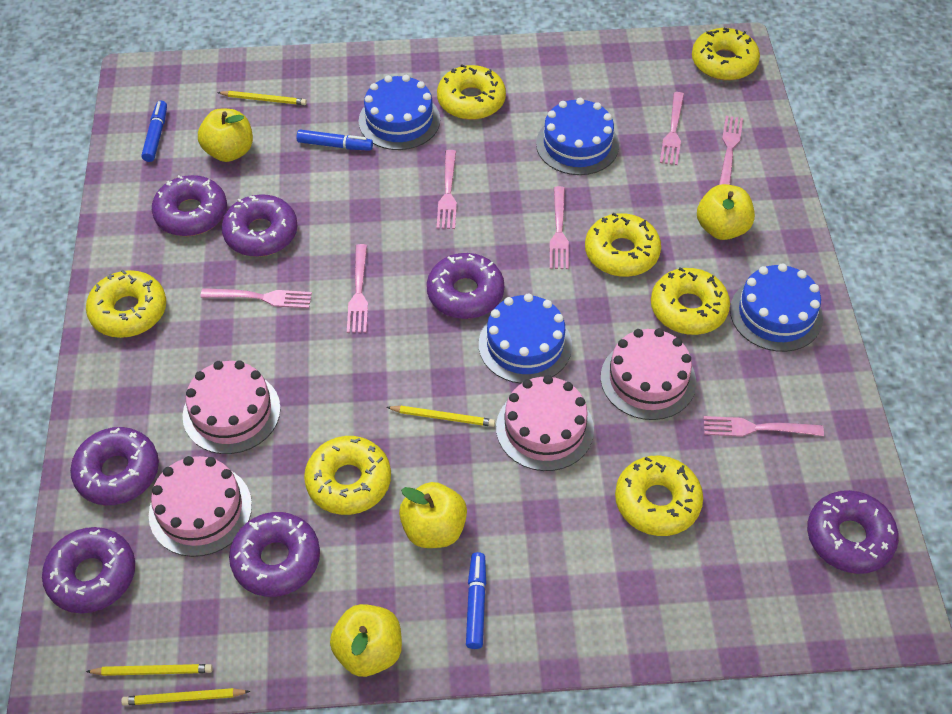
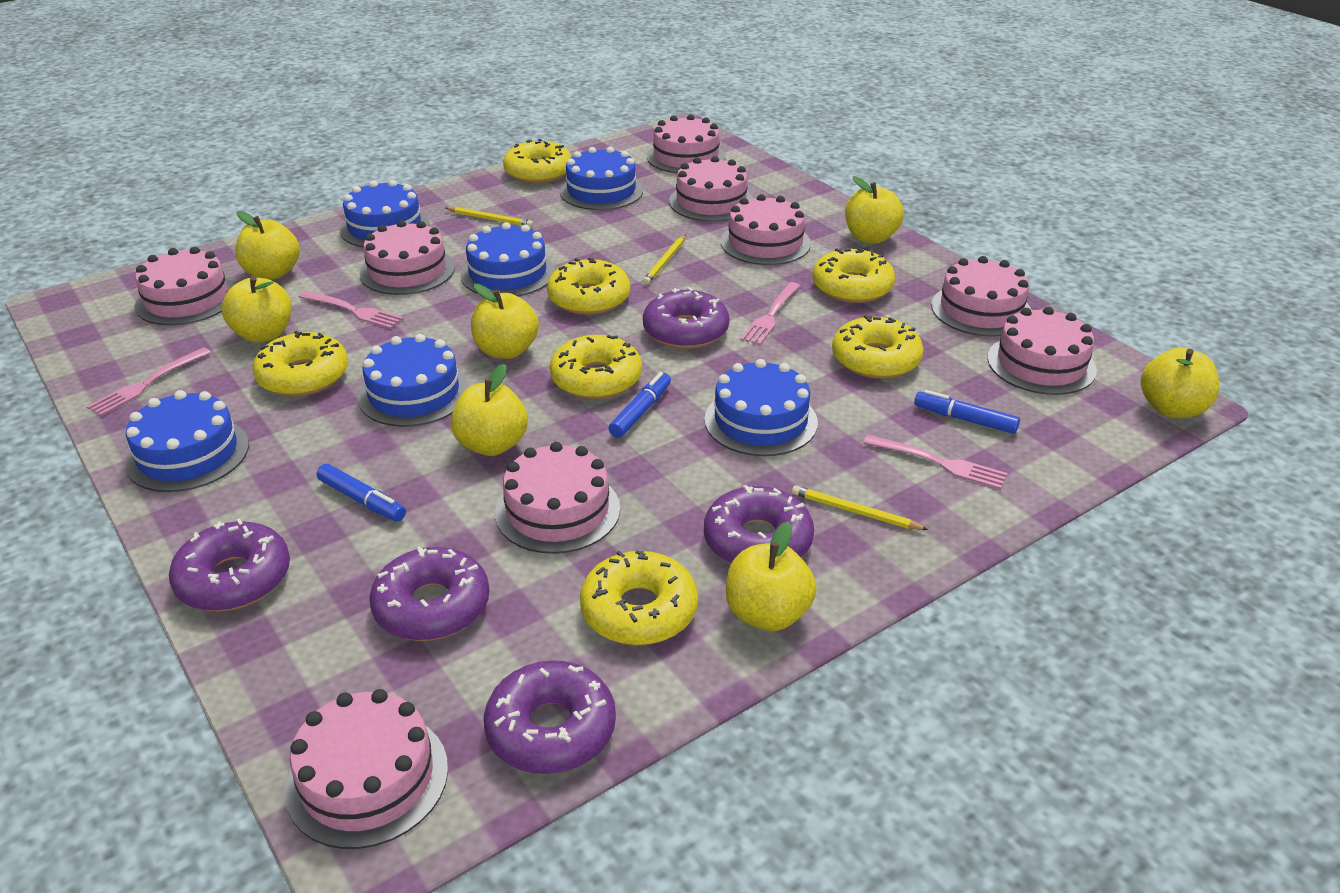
blue cake: [359,75,440,150] [479,293,572,384] [536,98,619,175] [730,263,823,352] = 4 -> [125,390,249,492] [340,180,429,247] [358,334,469,427] [461,222,555,296] [560,147,643,210] [704,359,818,456] = 6
pink cake: [149,456,252,557] [183,360,281,454] [496,375,594,471] [601,328,696,420] = 4 -> [135,247,235,325] [285,689,448,849] [359,220,455,295] [495,442,620,554] [647,114,726,173] [669,156,753,222] [721,194,811,265] [931,256,1031,336] [987,307,1097,395] = 9
pink fork: [200,288,312,308] [347,244,368,333] [437,150,457,229] [550,186,569,269] [660,92,684,165] [703,416,824,437] [719,116,743,185] = 7 -> [87,347,211,416] [299,291,404,329] [740,282,800,345] [863,435,1007,490] = 4
purple donut: [42,527,135,613] [70,427,159,505] [152,175,227,236] [222,194,298,257] [229,512,320,597] [427,253,504,319] [807,490,899,574] = 7 -> [169,518,290,611] [369,547,490,641] [484,660,616,774] [643,287,730,349] [704,485,814,564] = 5
yellow apple: [198,109,253,162] [330,604,402,677] [399,482,467,548] [697,184,755,240] = 4 -> [222,276,291,342] [235,211,300,280] [451,364,528,456] [471,284,539,359] [726,522,817,631] [845,176,904,244] [1141,347,1219,418] = 7
yellow pencil: [86,664,213,676] [121,688,250,706] [217,91,307,105] [386,406,495,427] = 4 -> [445,207,533,227] [643,235,686,284] [792,485,928,530] = 3

